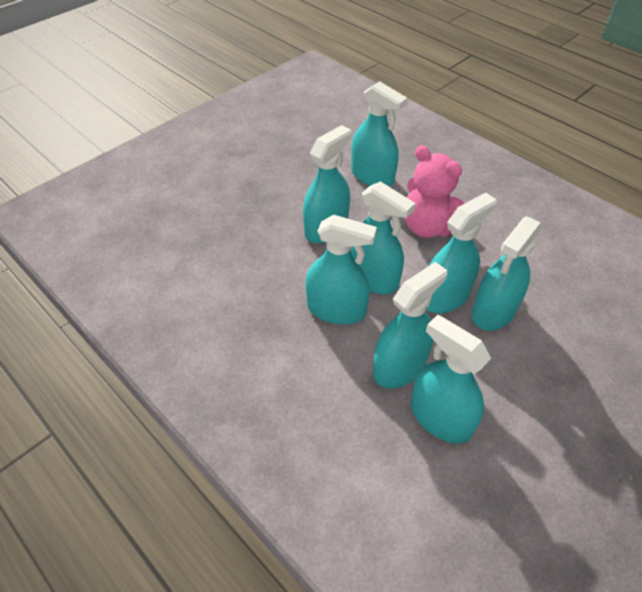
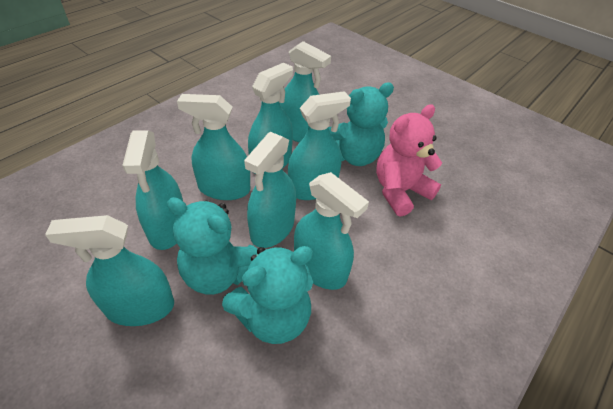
turquoise teddy bear: none = 0 -> [167,197,258,295] [222,246,313,344] [329,82,394,166] = 3

